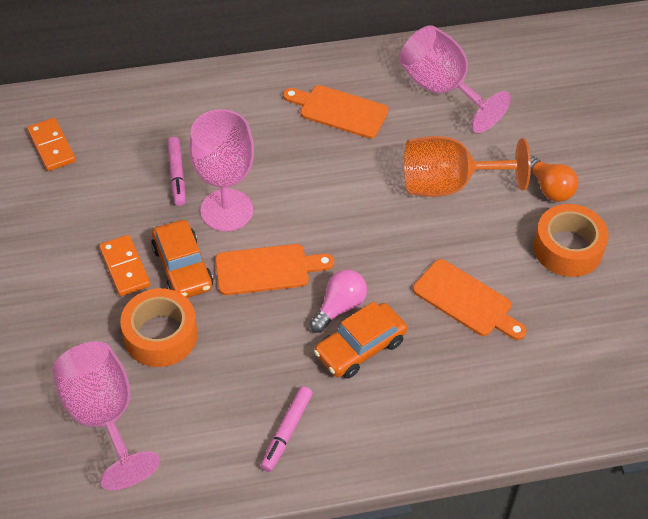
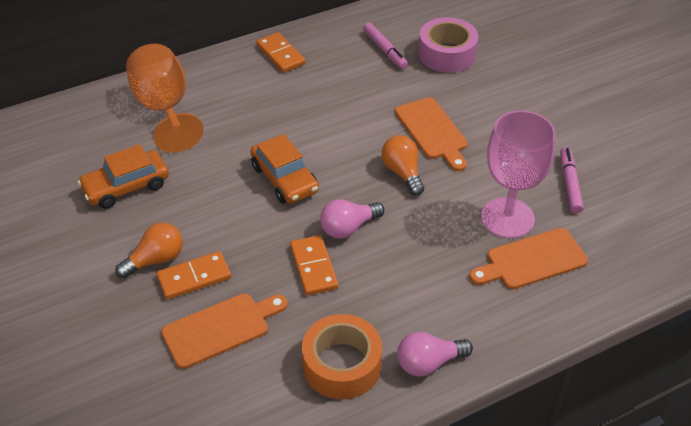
orange domino: [27,118,76,171] [99,235,150,296] = 2 -> [156,251,231,300] [256,32,306,73] [290,235,338,295] = 3
orange light bulb: [530,155,578,202] = 1 -> [115,223,183,278] [381,135,424,196] = 2
orange tape: [120,288,198,367] [533,204,609,277] = 2 -> [302,314,382,399] = 1
pink goblet: [52,342,161,490] [189,109,254,231] [399,25,511,133] = 3 -> [481,110,556,238] = 1
pink light bulb: [310,270,367,333] = 1 -> [320,199,384,239] [397,332,473,377] = 2
pink tape: none = 0 -> [418,17,478,73] = 1

